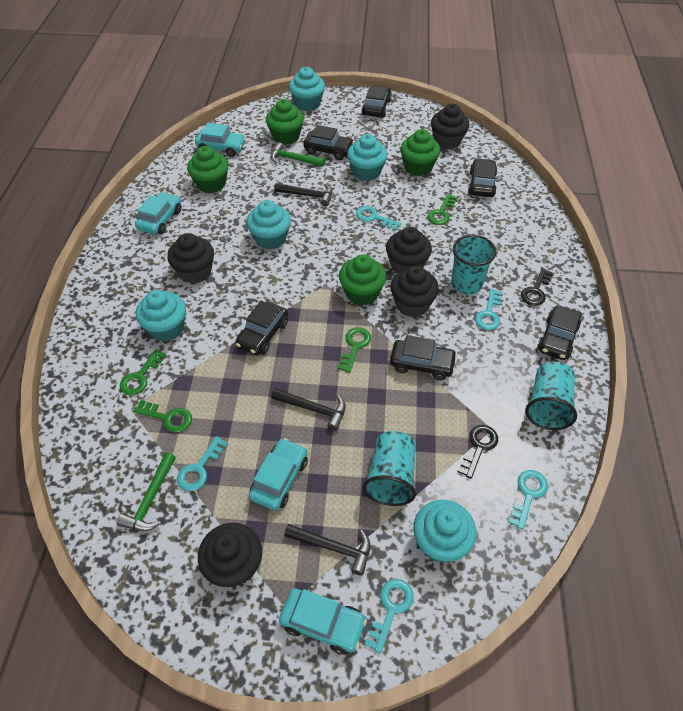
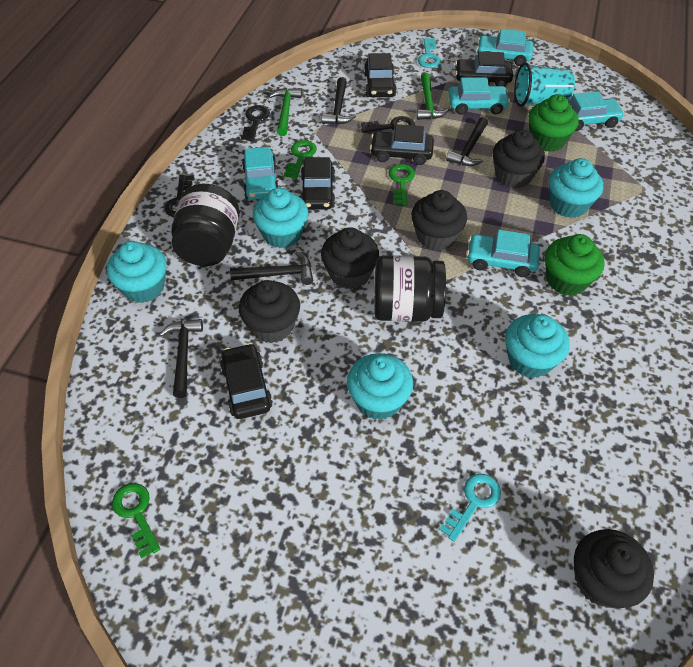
black car: [235,301,288,355] [303,125,354,160] [362,85,392,118] [390,335,457,380] [468,158,497,197] [537,305,581,360] = 6 -> [220,343,273,419] [300,157,335,210] [364,53,397,97] [370,124,434,165] [455,51,513,87] = 5
black hammer: [271,388,346,431] [274,183,332,206] [284,524,370,576] = 3 -> [159,319,203,398] [230,252,313,285] [322,77,356,124] [446,117,488,166] = 4
black jar: none = 0 -> [172,184,239,266] [374,255,446,322] = 2
black key: [457,425,498,479] [521,268,553,306] = 2 -> [165,175,194,217] [241,105,270,141] [361,116,415,133] = 3
green cupcake: [187,146,229,193] [266,99,304,145] [339,254,387,305] [400,129,440,176] = 4 -> [528,94,579,152] [545,234,605,296] = 2
green key: [120,349,167,396] [133,400,192,433] [337,327,371,373] [427,194,457,225] = 4 -> [112,483,160,558] [284,140,317,179] [388,164,415,205] = 3
turquoise car: [135,192,182,234] [195,123,246,157] [249,438,308,511] [279,588,367,655] = 4 -> [242,147,279,200] [448,77,510,115] [466,230,540,277] [477,29,533,66] [569,91,625,131] = 5
turquoise cup: [363,431,416,506] [451,235,497,294] [525,362,577,430] = 3 -> [514,62,575,107] = 1
turquoise key: [177,436,228,491] [356,206,401,231] [365,579,414,654] [475,289,503,330] [508,470,548,530] = 5 -> [418,38,441,68] [439,474,501,542] = 2

